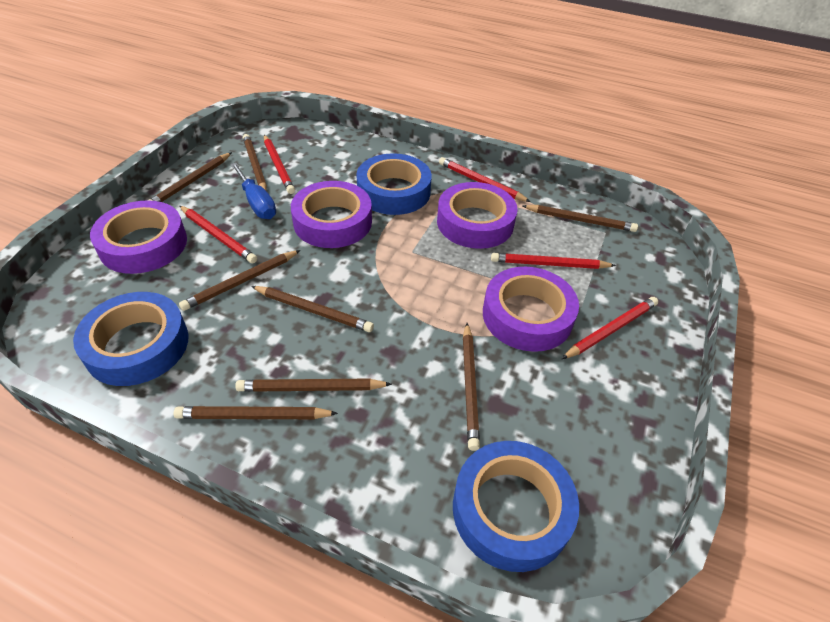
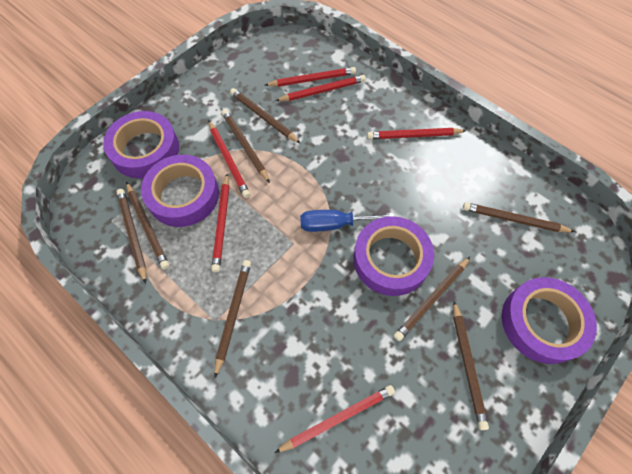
blue tape: [73,292,189,386] [356,153,432,215] [453,441,579,572] = 3 -> none = 0
red pencil: [180,206,257,263] [264,135,295,194] [439,157,531,202] [491,253,616,269] [562,297,658,359] = 5 -> [208,120,250,198] [211,174,229,272] [265,67,356,87] [275,75,366,101] [275,385,395,453] [367,128,466,139] = 6

